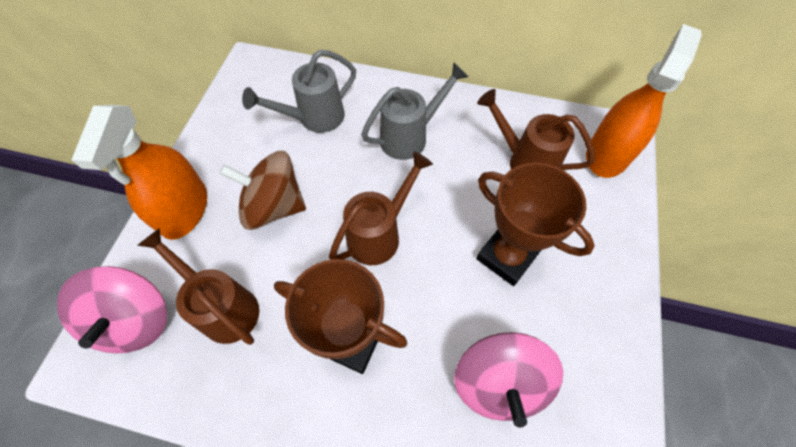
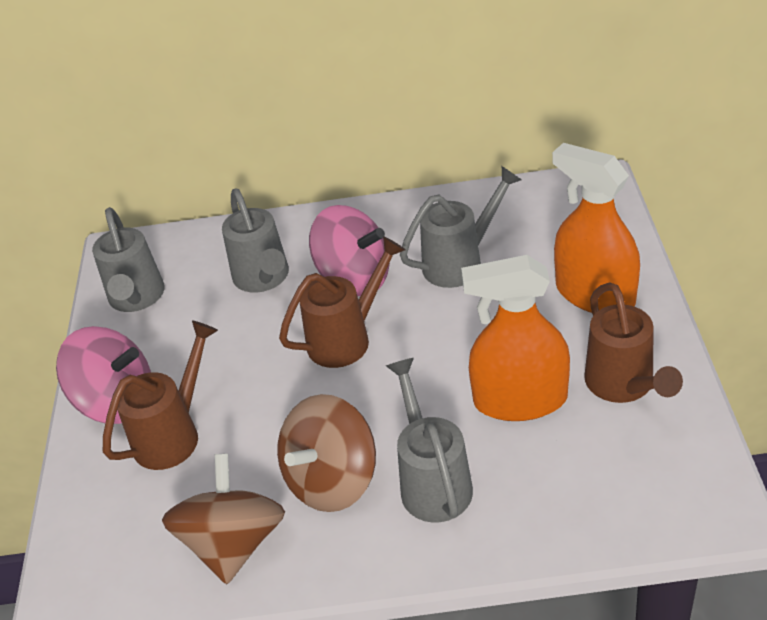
brown spinning top: [220,151,306,230] = 1 -> [162,453,285,584] [277,394,376,512] = 2
brown trophy: [274,259,408,374] [476,162,595,286] = 2 -> none = 0
grey watering can: [242,49,356,133] [361,62,468,160] = 2 -> [92,207,165,312] [222,189,289,293] [386,358,473,522] [400,166,521,288] = 4

